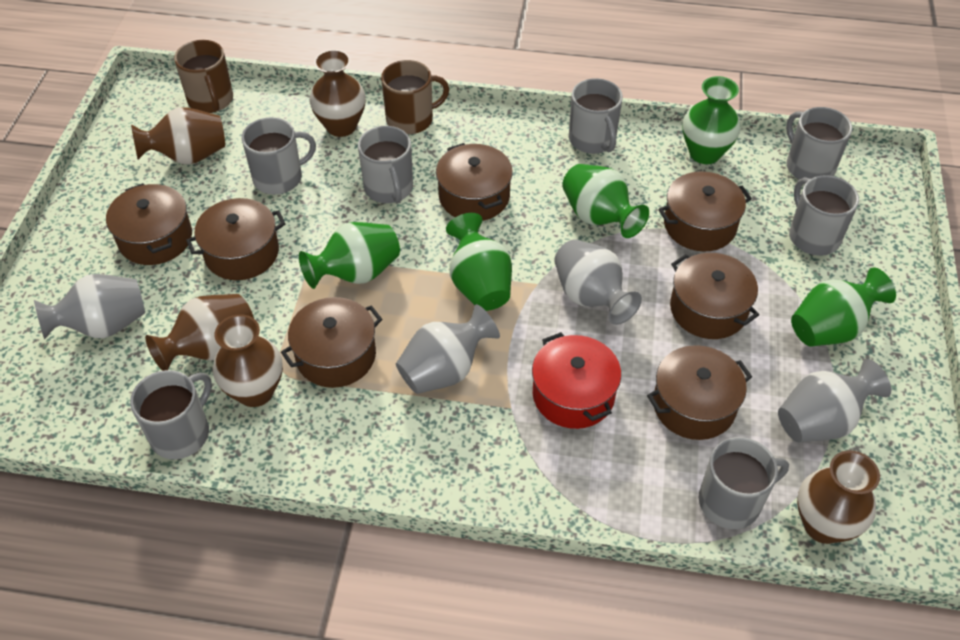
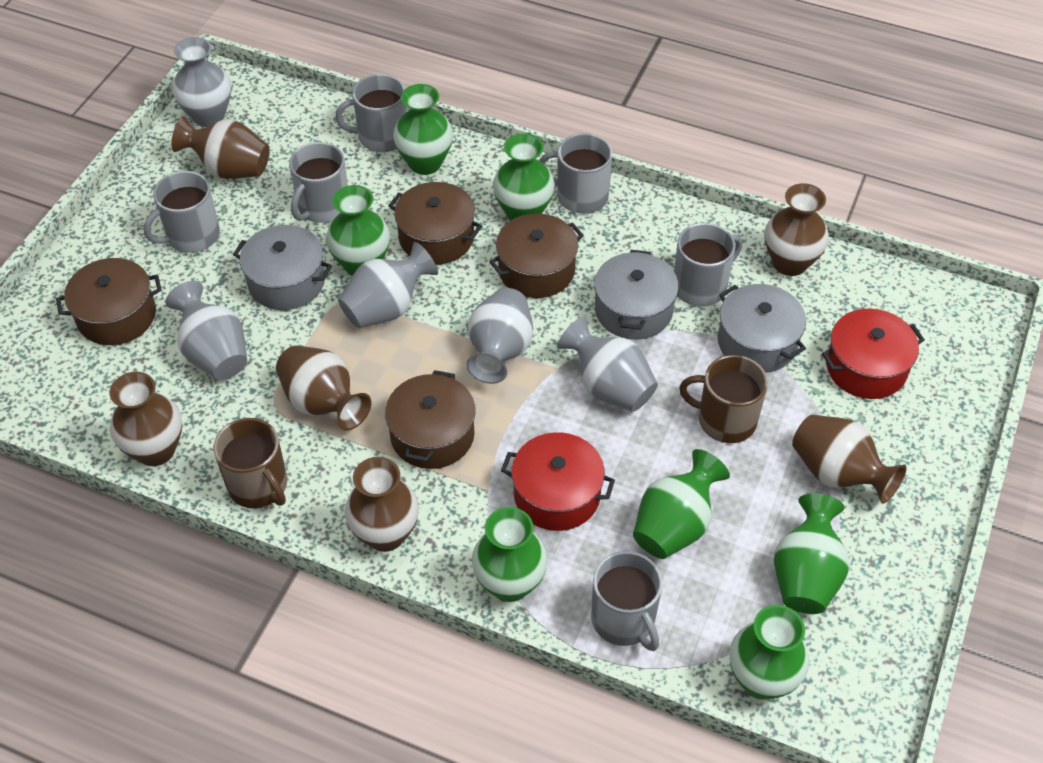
brown pot: [106,183,192,265] [186,198,285,280] [281,297,382,388] [436,143,513,221] [647,345,752,440] [658,171,752,251] [670,253,759,339] = 7 -> [56,258,161,345] [385,370,476,469] [388,182,482,265] [490,213,584,298] = 4
brown vase: [131,107,225,165] [145,294,254,371] [213,314,283,407] [309,49,366,137] [797,450,880,544] = 5 -> [109,372,182,466] [171,116,270,179] [276,345,371,430] [345,457,419,552] [765,183,829,276] [792,415,907,504] = 6
green vase: [299,222,400,289] [446,213,512,311] [562,164,649,238] [683,76,741,164] [791,267,896,347] = 5 -> [326,185,390,276] [393,84,453,175] [472,507,548,602] [493,133,555,221] [633,449,730,559] [730,605,809,699] [774,493,850,614] = 7
grey mug: [130,370,212,459] [242,117,316,195] [358,126,413,203] [569,78,623,154] [699,437,789,529] [786,107,852,179] [789,175,859,256] = 7 -> [144,171,220,253] [289,142,348,223] [335,74,407,152] [540,133,613,214] [591,551,662,651] [674,223,742,307] = 6
grey pot: none = 0 -> [233,225,332,310] [594,250,679,340] [718,284,806,373] = 3
grey vase: [34,274,145,340] [396,304,500,394] [554,239,642,325] [778,359,891,443] = 4 -> [165,281,247,380] [172,37,231,127] [338,242,438,328] [466,288,533,384] [557,316,658,412] = 5
red pot: [532,332,621,429] = 1 -> [501,433,615,531] [822,308,925,399] = 2

